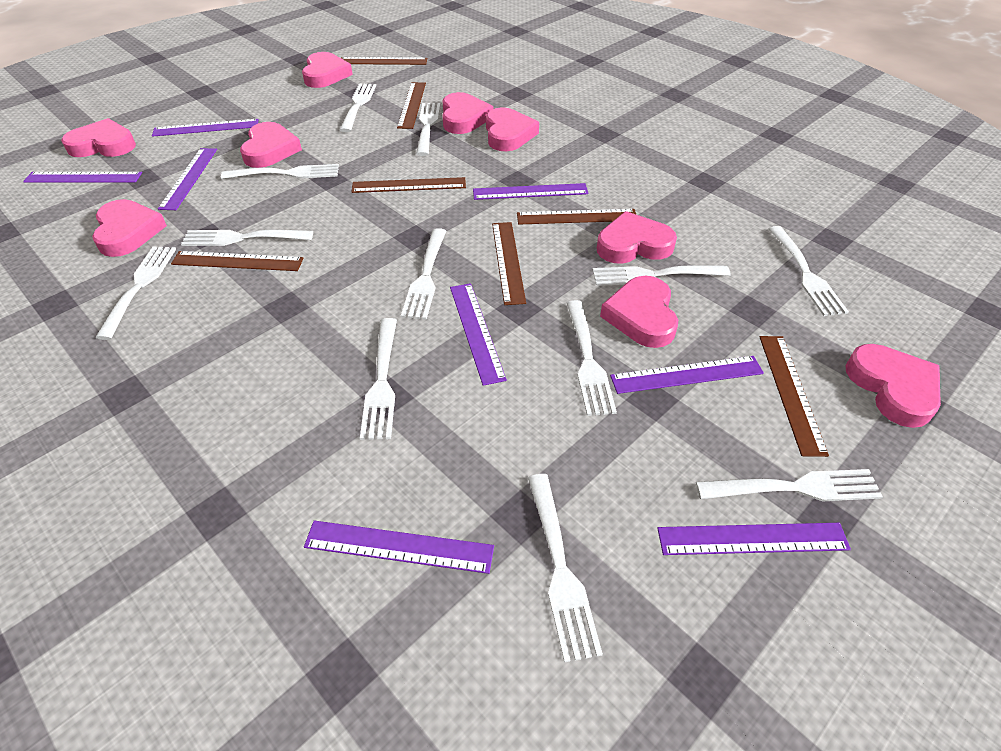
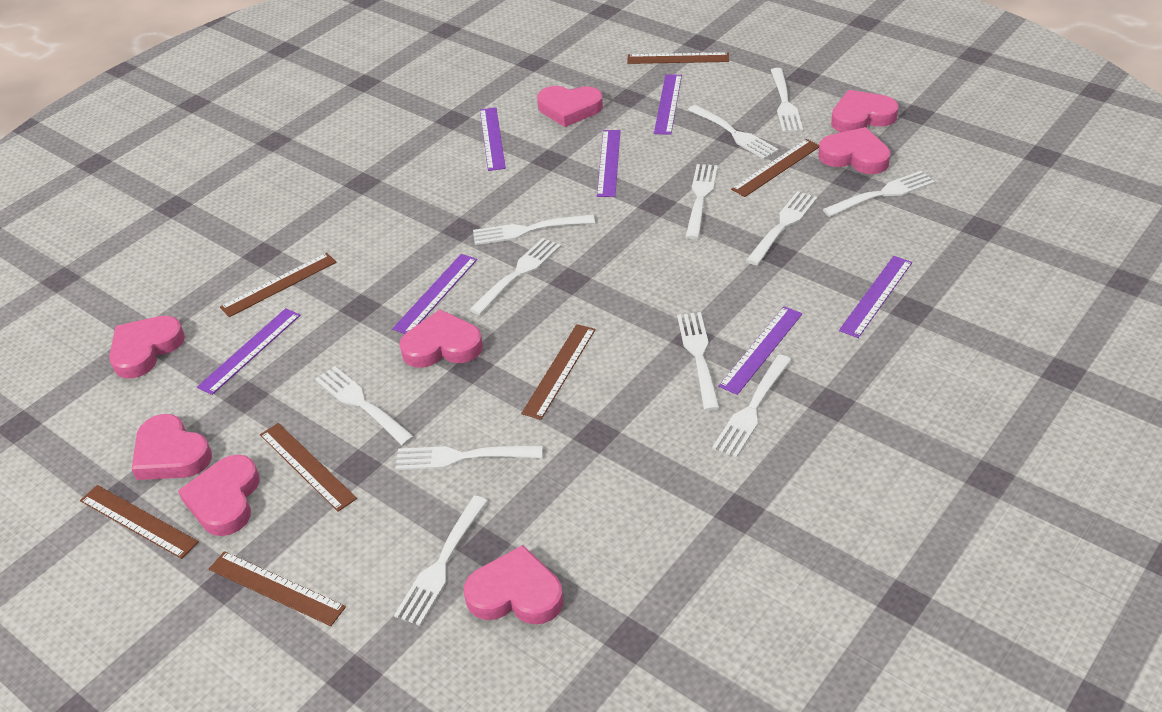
pink heart: [61,118,136,157] [92,199,167,257] [240,122,302,168] [302,52,353,88] [442,92,493,134] [486,107,539,151] [597,211,677,264] [600,276,678,348] [846,344,941,428] = 9 -> [109,316,185,378] [132,414,212,480] [178,455,259,536] [399,309,483,368] [464,545,563,625] [537,86,603,127] [818,127,891,174] [831,90,899,132] = 8
purple ruler: [23,172,142,183] [152,119,259,137] [158,148,217,210] [304,521,494,574] [450,283,507,386] [473,183,589,200] [610,356,764,394] [657,523,851,555] = 8 -> [197,308,301,395] [392,254,477,334] [480,107,506,171] [597,130,621,197] [654,74,682,135] [718,306,802,395] [839,256,912,338] = 7

